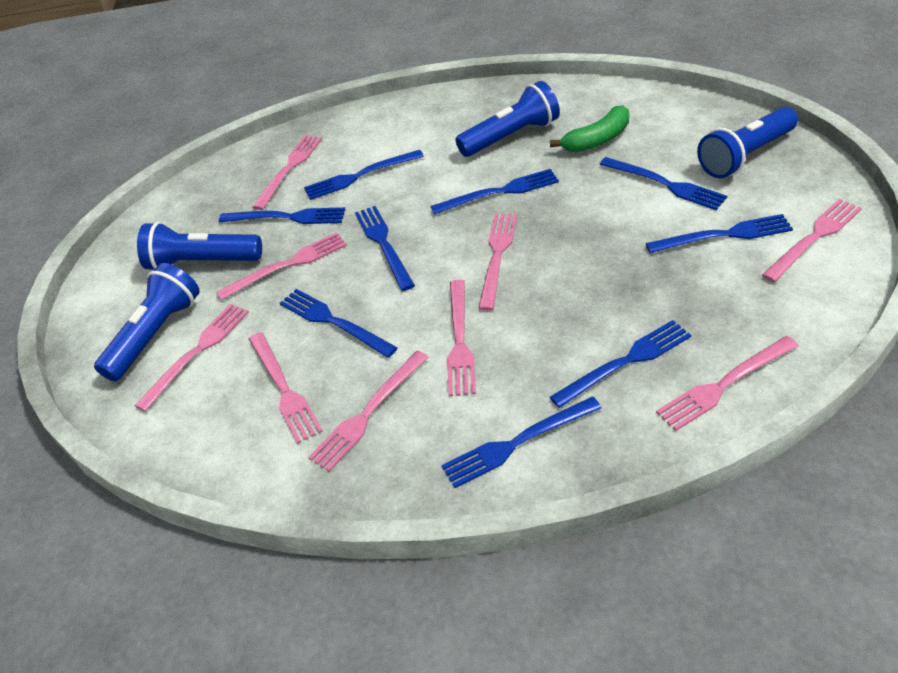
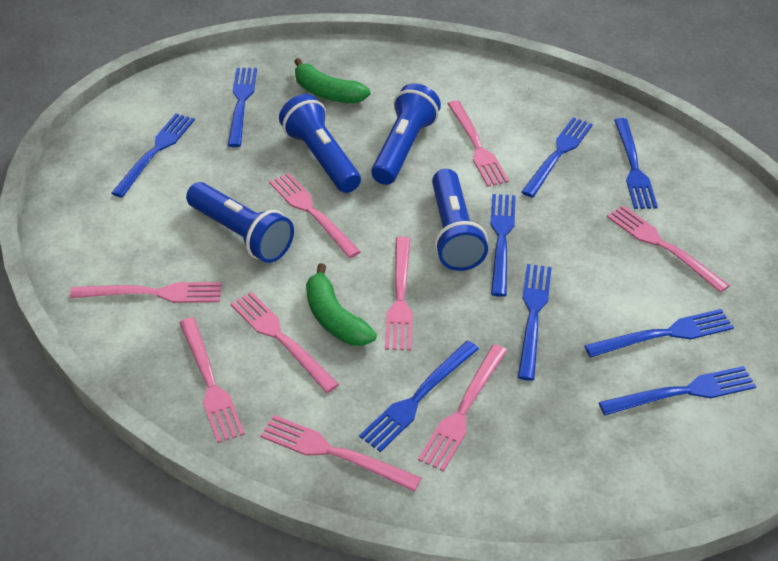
green banana: [550,105,629,152] = 1 -> [294,58,370,104] [306,263,377,346] = 2

